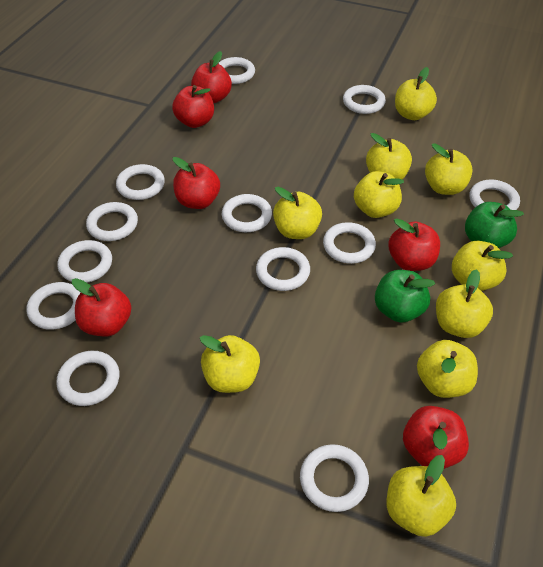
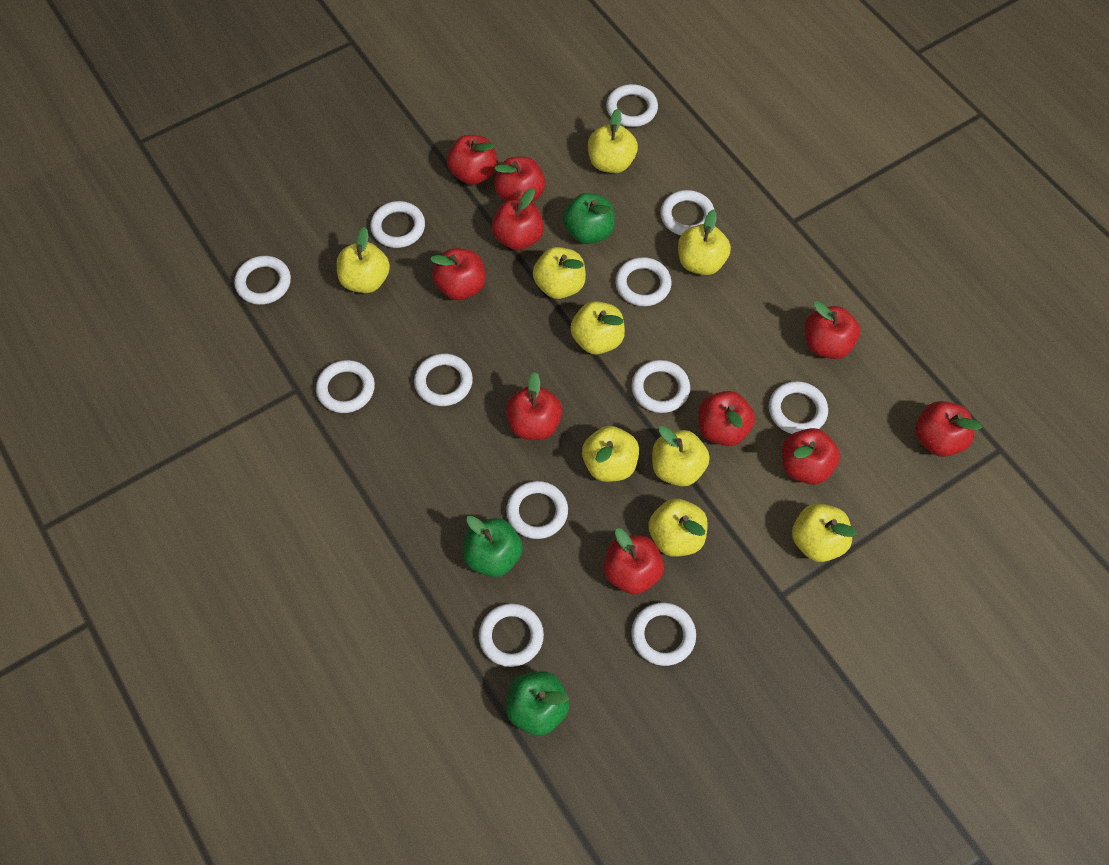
green apple: [375,270,435,323] [465,202,524,248] = 2 -> [463,516,523,577] [506,672,569,736] [563,193,615,244] = 3
red apple: [72,278,131,336] [172,85,214,128] [173,157,220,209] [191,51,232,103] [388,218,440,271] [403,406,469,469] = 6 -> [430,248,485,300] [447,135,498,185] [492,188,544,250] [494,157,545,202] [506,372,562,440] [604,528,664,595] [698,391,755,446] [782,428,840,485] [805,301,860,359] [915,401,982,457] = 10
yellow apple: [200,335,260,393] [273,187,322,239] [354,171,404,218] [366,133,412,179] [387,455,456,537] [395,67,437,120] [417,340,478,398] [425,143,473,195] [436,269,493,338] [452,241,513,291] = 10 -> [337,227,390,293] [533,247,586,299] [570,301,625,354] [582,426,639,482] [588,109,638,173] [648,499,708,557] [652,426,710,486] [678,209,731,275] [792,503,857,562] = 9

